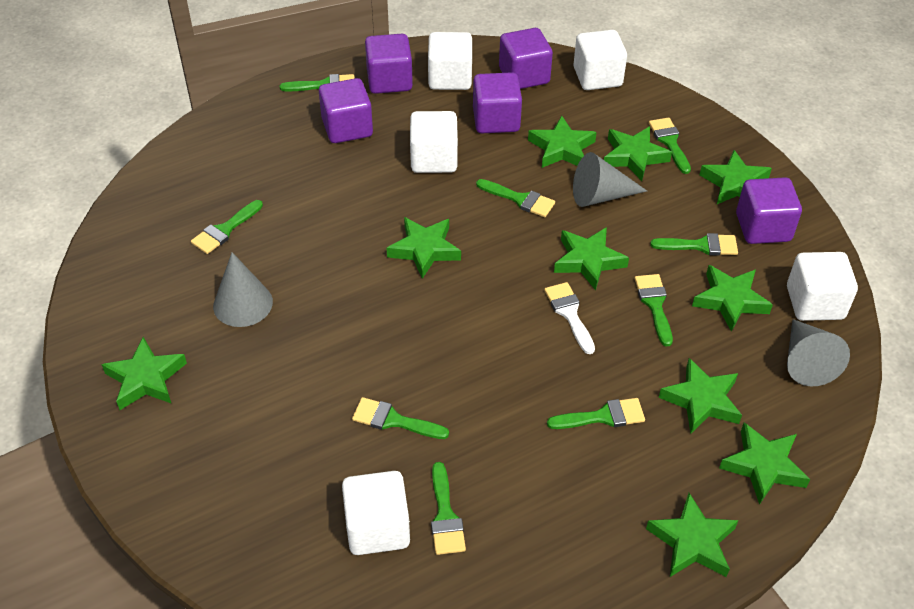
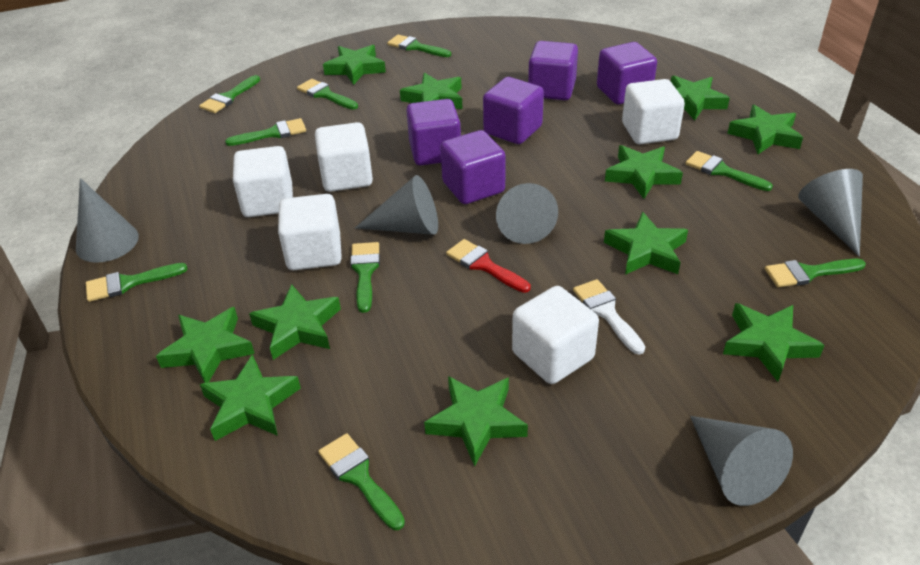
green star: [101,337,187,410] [387,217,461,279] [528,116,597,168] [554,227,629,290] [604,126,672,181] [646,493,738,577] [659,358,742,433] [692,265,773,332] [700,150,772,204] [719,423,810,505] = 10 -> [156,307,255,383] [200,354,301,441] [249,284,341,360] [323,45,386,85] [400,73,462,109] [424,376,528,467] [604,212,688,275] [605,145,683,199] [671,76,730,121] [723,303,825,382] [727,105,803,154] = 11
grey cone: [213,252,273,327] [573,152,647,207] [787,319,850,386] = 3 -> [76,178,139,263] [355,175,438,235] [496,183,558,244] [690,416,793,506] [798,169,863,257] = 5
red brush: none = 0 -> [446,239,530,293] = 1

